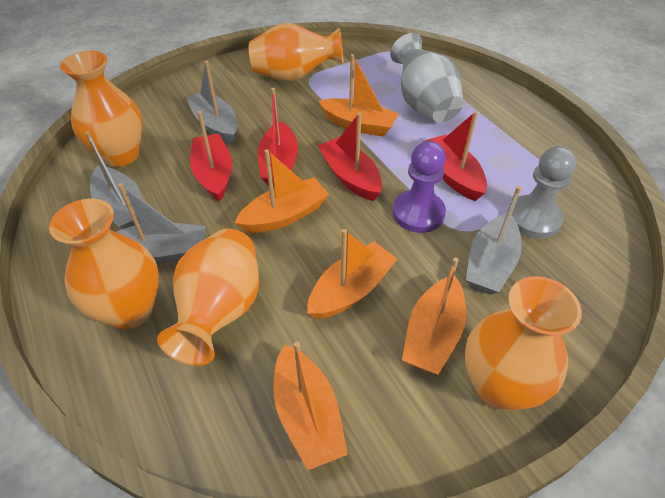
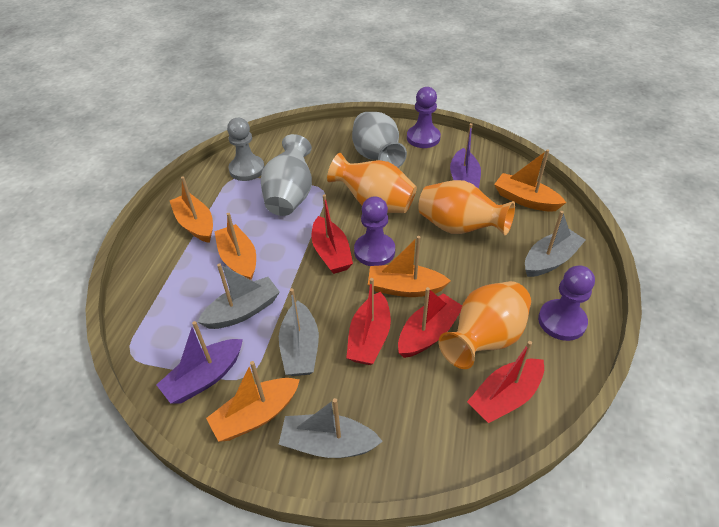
grey vase: [390,33,463,123] = 1 -> [261,134,312,216] [352,112,407,168] = 2
orange vase: [49,199,159,329] [60,51,142,167] [157,229,259,366] [249,23,343,81] [465,276,582,410] = 5 -> [327,153,417,213] [418,180,515,235] [439,281,531,369] = 3
purple boat: none = 0 -> [156,321,243,404] [450,123,481,189] = 2
purple pawn: [392,141,446,233] = 1 -> [354,196,395,266] [407,87,441,148] [538,265,595,341] = 3

